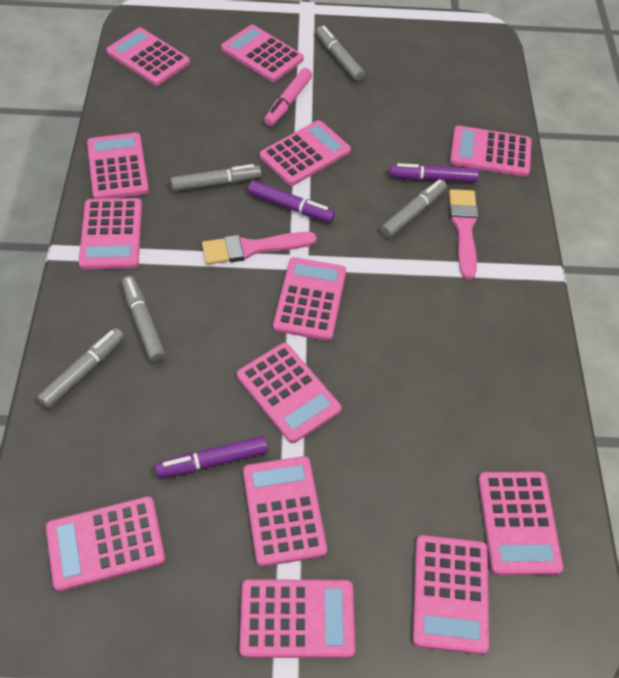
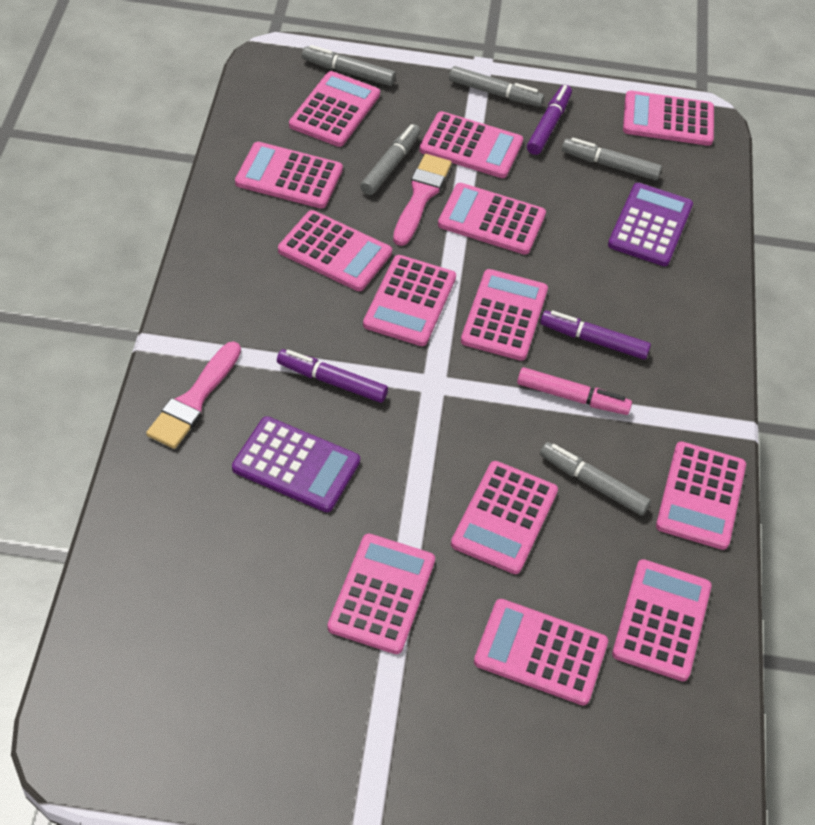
purple calculator: none = 0 -> [232,416,360,512] [608,183,693,266] = 2

